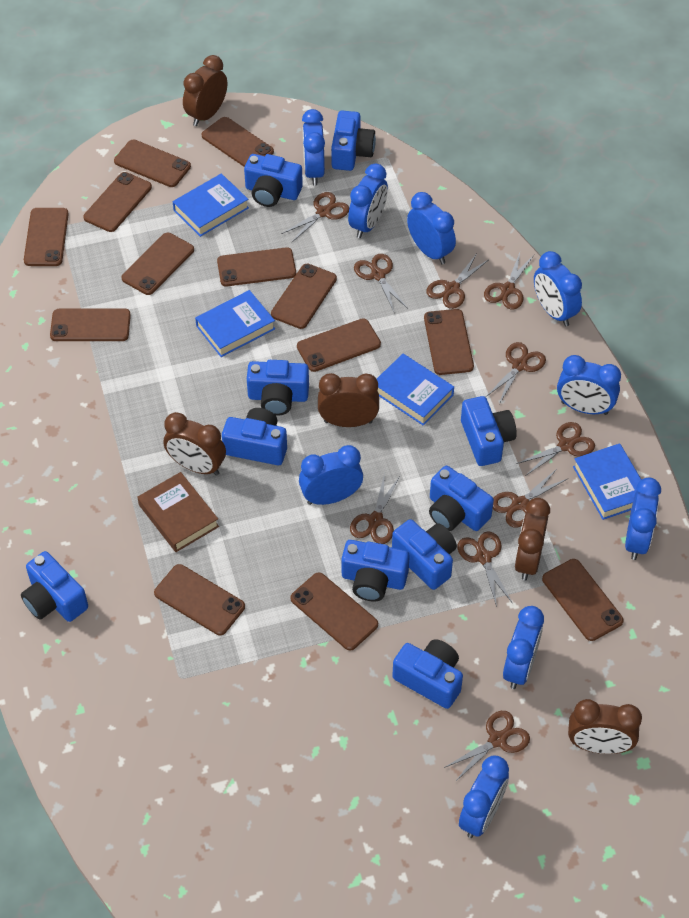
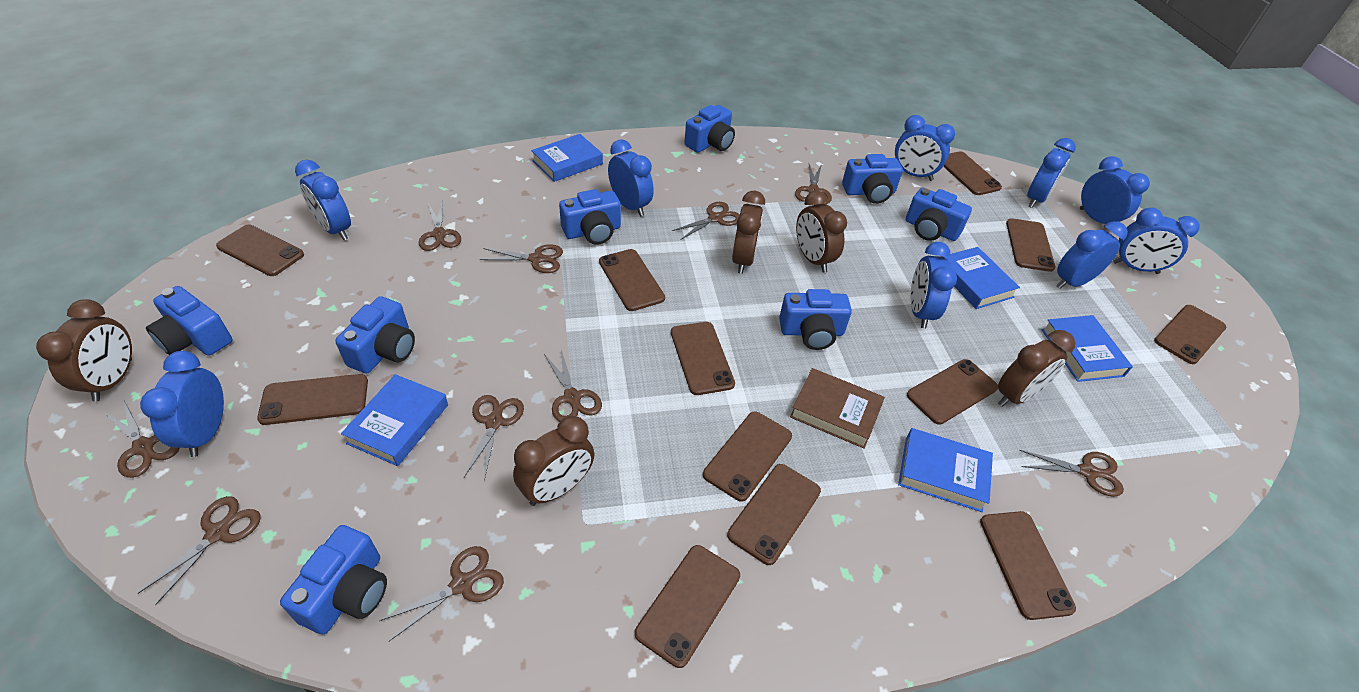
blue book: [173,173,249,237] [195,290,275,357] [377,354,454,426] [573,443,641,520] = 4 -> [341,374,448,466] [531,134,603,182] [898,428,993,512] [941,247,1020,309] [1041,315,1133,382] = 5
blue camera: [21,551,88,622] [222,408,287,465] [244,154,303,207] [247,360,309,416] [331,110,376,171] [342,540,410,601] [392,519,457,590] [392,639,463,709] [429,466,494,531] [461,396,517,466] = 10 -> [146,286,233,356] [280,525,387,634] [335,296,415,373] [559,189,621,245] [684,105,735,153] [779,289,852,350] [842,154,903,204] [906,188,972,241] = 8
brown phone: [24,208,69,266] [50,309,131,341] [83,172,152,232] [114,140,191,187] [121,233,194,295] [154,564,245,635] [202,117,274,167] [217,247,296,286] [271,264,337,329] [290,572,378,651] [297,318,381,372] [424,309,474,375] [542,559,624,641] = 13 -> [216,225,304,276] [257,374,368,425] [599,249,665,311] [635,545,740,668] [671,322,735,395] [703,411,792,502] [727,464,821,565] [907,359,998,425] [943,151,1002,195] [980,511,1076,620] [1006,218,1056,272] [1154,305,1226,364] = 12

